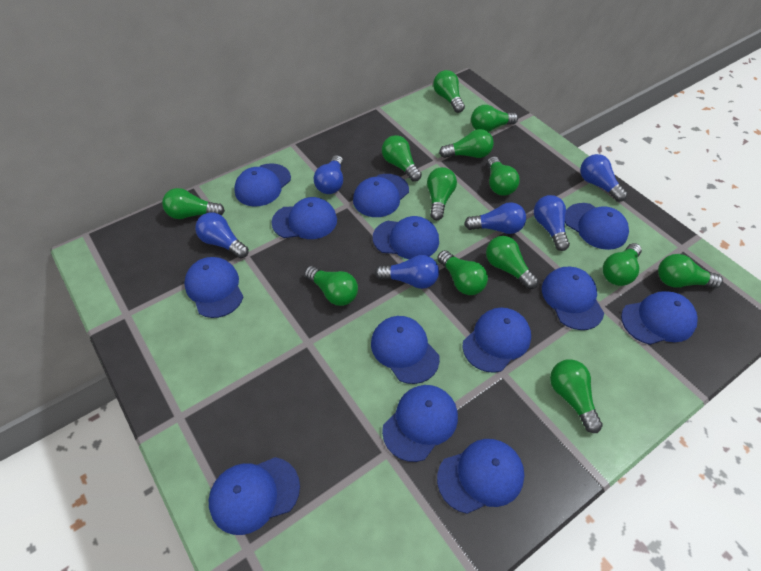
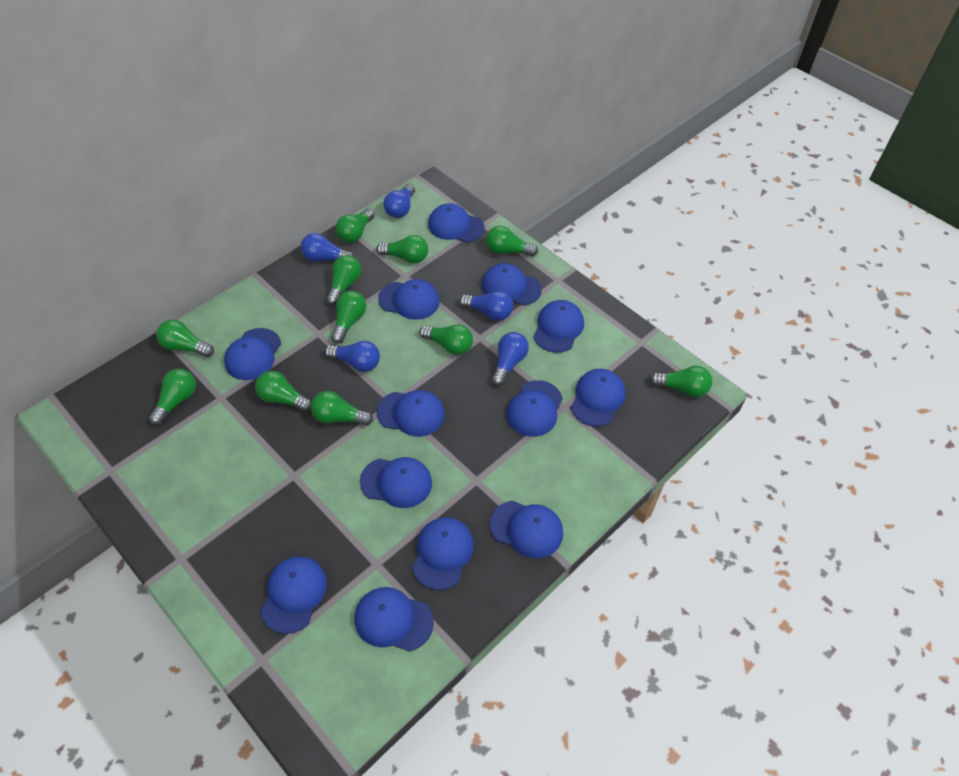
blue light bulb: [195,213,249,258] [314,155,343,194] [375,255,439,289] [464,202,526,234] [534,195,570,251] [580,154,627,202] = 6 -> [301,233,355,262] [325,341,380,372] [383,184,415,218] [459,291,513,321] [491,332,529,386] = 5
green light bulb: [162,188,225,219] [304,266,358,306] [382,135,422,182] [427,167,457,220] [433,70,465,113] [437,250,488,295] [439,129,494,158] [471,105,518,132] [486,236,539,289] [487,156,519,196] [550,360,603,433] [603,243,642,286] [658,254,723,288] = 13 -> [149,369,196,425] [156,320,214,357] [255,371,312,412] [311,391,373,426] [326,255,361,305] [331,291,366,343] [336,208,375,243] [376,235,428,263] [419,324,473,355] [486,226,538,257] [650,366,712,397] = 11

